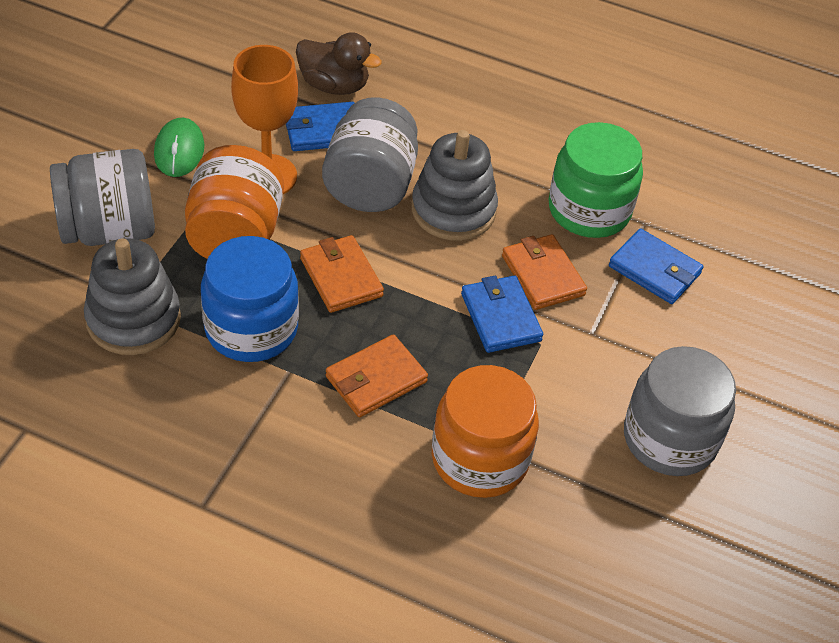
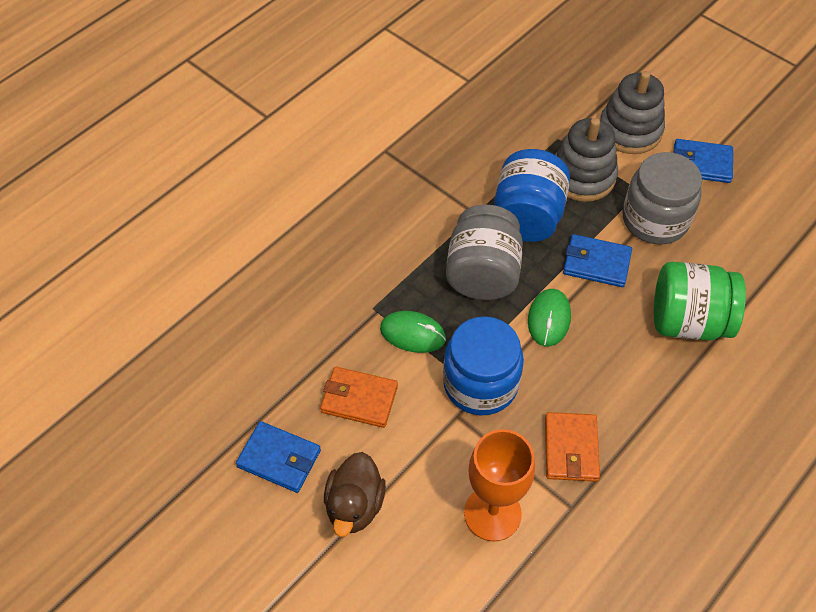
blue jar: [201,236,299,362] = 1 -> [443,316,524,415] [494,149,570,242] = 2
green mouse: [154,118,204,177] = 1 -> [380,311,446,353] [528,289,571,347] = 2
grey jar: [50,149,155,246] [322,97,418,212] [624,346,736,476] = 3 -> [446,204,523,300] [622,152,702,245] = 2
orange jar: [185,145,284,259] [432,365,539,498] = 2 -> none = 0
orange wallet: [300,235,384,313] [326,334,428,417] [502,234,587,310] = 3 -> [320,367,398,428] [545,412,600,482] = 2

